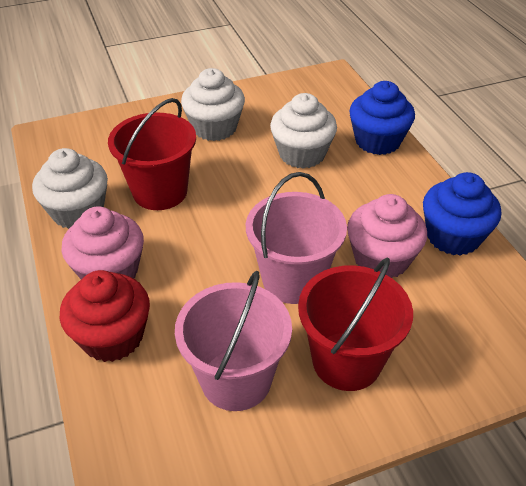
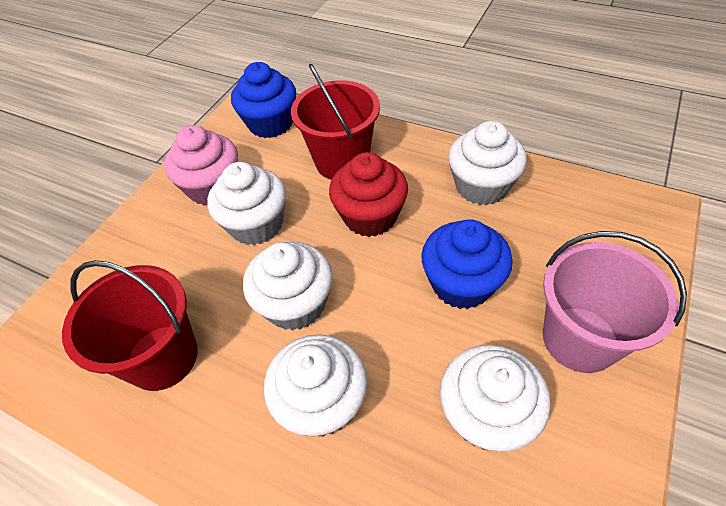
pink bucket: [175,271,292,411] [246,172,347,304] = 2 -> [543,231,687,373] = 1
pink cupcake: [61,206,144,280] [347,194,427,278] = 2 -> [164,125,238,205] = 1
white cupcake: [32,148,108,229] [181,68,245,141] [270,93,337,169] = 3 -> [207,162,286,245] [243,242,333,331] [264,334,367,437] [440,344,550,452] [448,121,527,205] = 5

